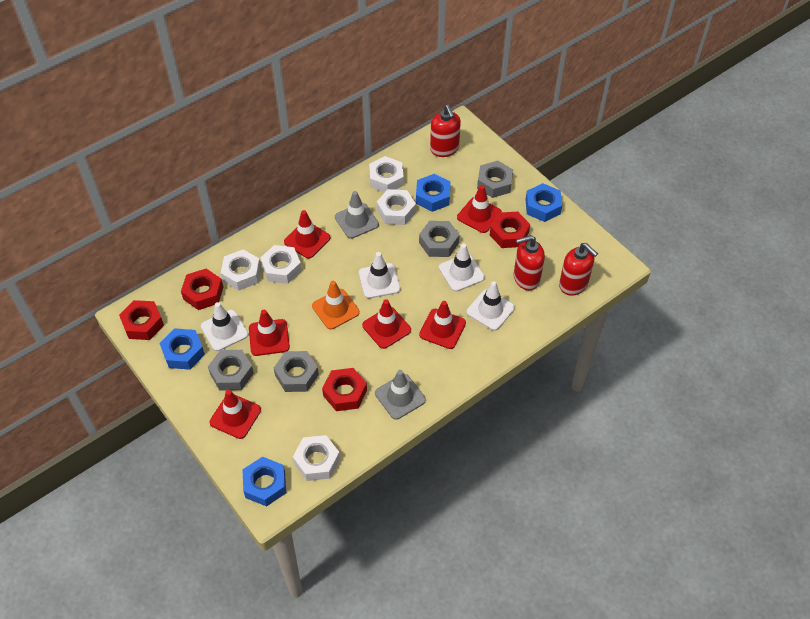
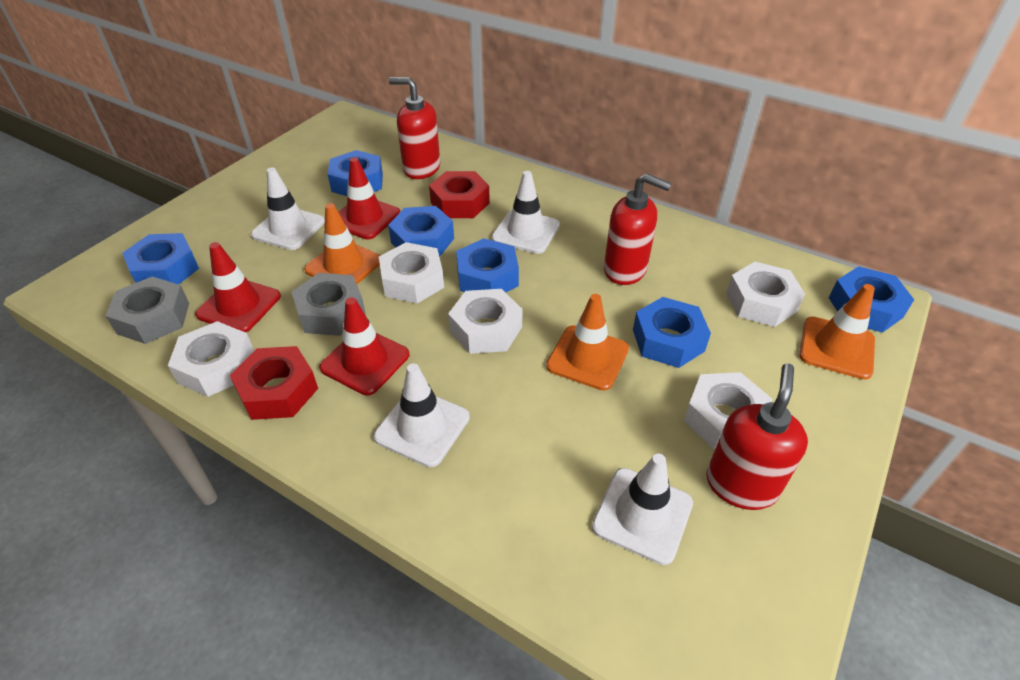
blue nut: [159,328,205,370] [243,457,286,507] [416,174,451,212] [525,183,562,222] = 4 -> [122,233,199,284] [327,150,383,196] [388,206,454,257] [456,238,519,293] [633,297,711,368] [829,266,914,333] = 6
grey nut: [208,350,254,391] [274,351,319,392] [419,221,459,257] [477,161,513,198] = 4 -> [106,276,189,344] [291,273,366,336] = 2
grey traffic cone: [335,191,379,239] [375,370,426,420] = 2 -> none = 0
orange traffic cone: [312,281,360,330] = 1 -> [304,203,381,284] [546,294,629,391] [799,284,875,379] = 3
red nut: [119,300,164,340] [181,268,223,310] [322,368,367,411] [490,211,530,248] = 4 -> [230,346,318,420] [429,171,490,218] = 2
red traffic cone: [209,390,261,439] [249,310,290,356] [284,210,331,259] [362,299,411,349] [419,301,466,349] [457,185,502,233] = 6 -> [195,242,281,332] [319,297,410,395] [339,157,400,239] = 3

